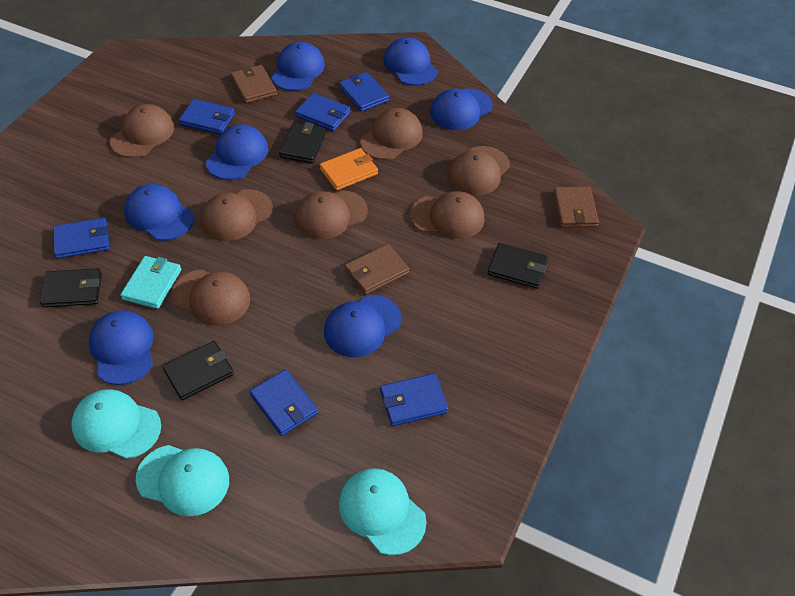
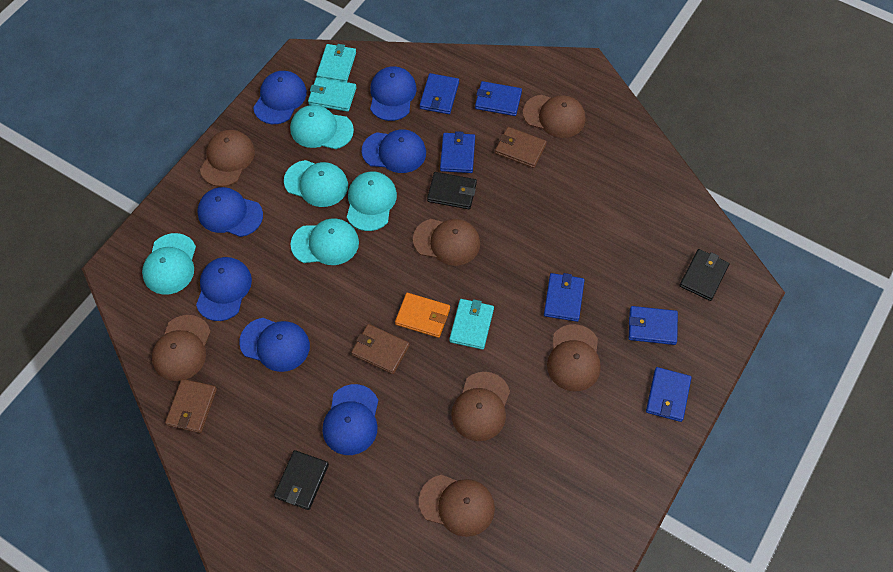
black wallet: [40,268,102,308] [163,341,234,400] [279,122,326,163] [488,243,548,289] = 4 -> [274,450,329,510] [427,172,477,209] [679,249,730,301] = 3
turquoise cap: [71,389,161,459] [136,445,229,516] [339,468,427,555] = 3 -> [142,233,196,295] [284,160,348,207] [290,105,354,149] [290,218,359,265] [347,172,397,231] = 5
turquoise wallet: [120,256,181,309] = 1 -> [308,77,356,112] [316,44,356,82] [449,299,494,350] = 3

